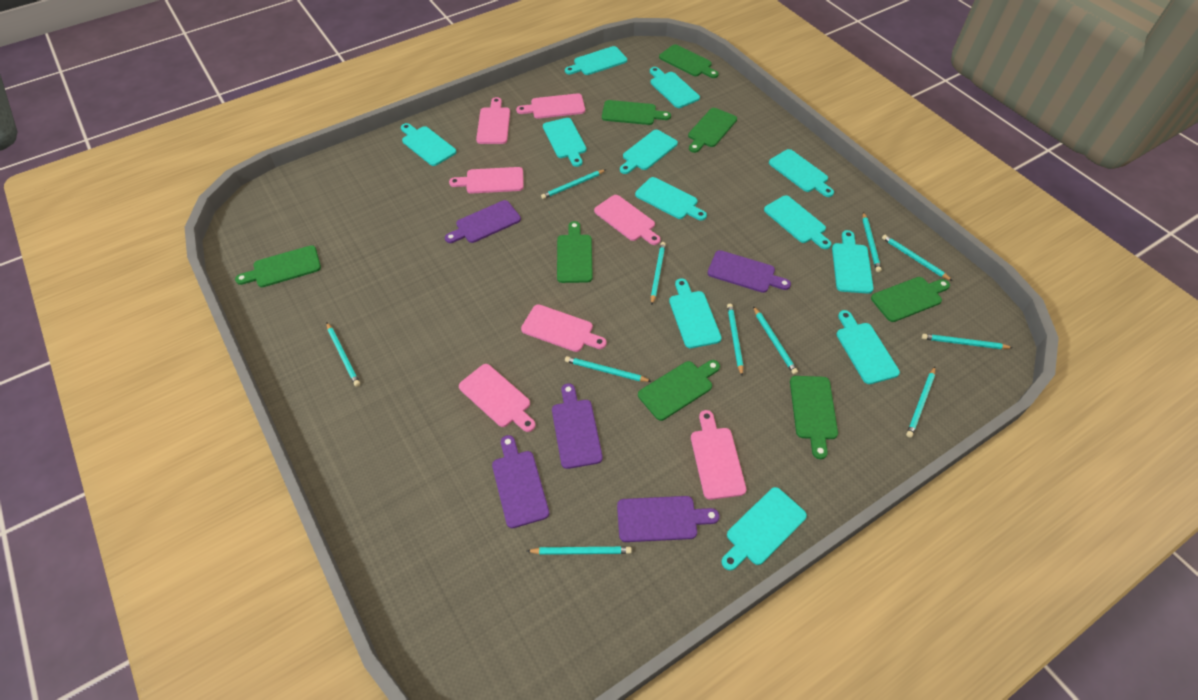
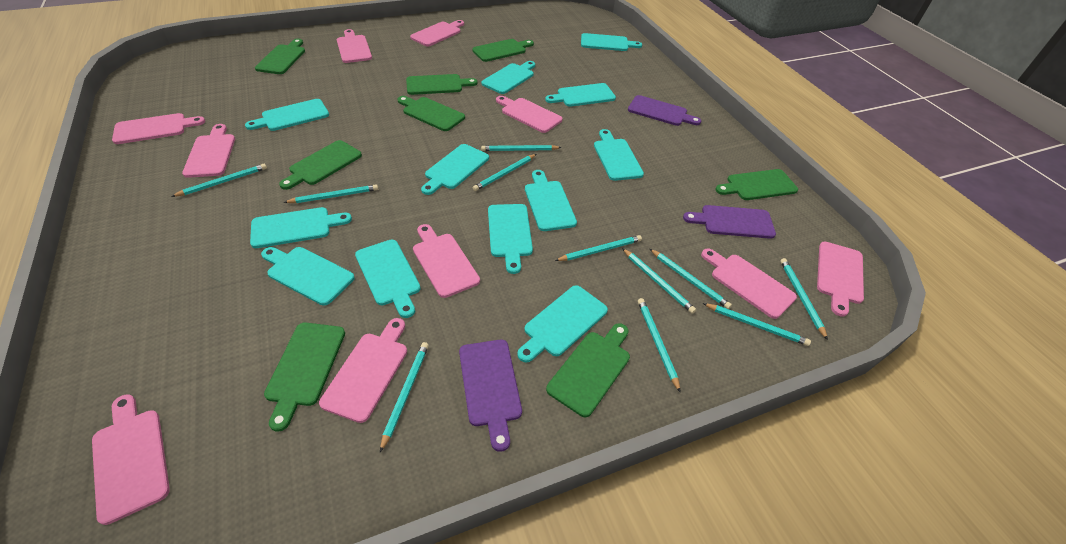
pink cutting board: [449,167,524,194] [459,364,536,432] [476,97,510,144] [516,93,585,119] [521,304,607,352] [594,195,661,245] [691,410,746,500] = 7 -> [92,394,170,525] [112,113,205,144] [182,124,235,178] [319,318,407,423] [337,29,372,63] [410,20,464,46] [413,224,480,298] [496,96,562,133] [701,248,797,319] [817,241,864,317] = 10
purple cutting board: [445,200,521,243] [492,435,549,528] [552,383,603,469] [617,496,720,542] [708,250,791,293] = 5 -> [459,340,522,452] [628,95,701,126] [683,205,776,239] = 3

